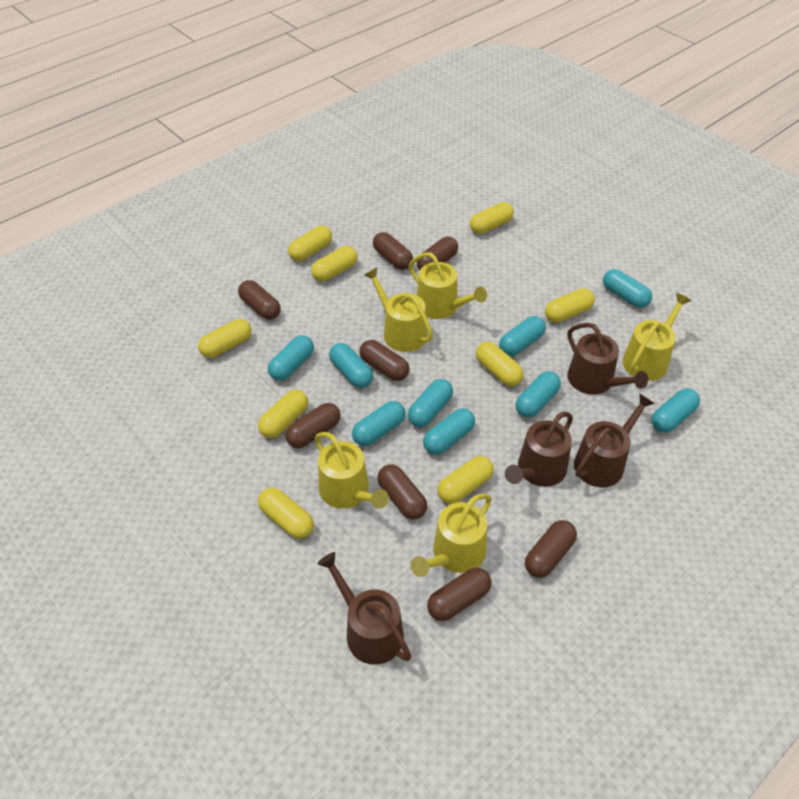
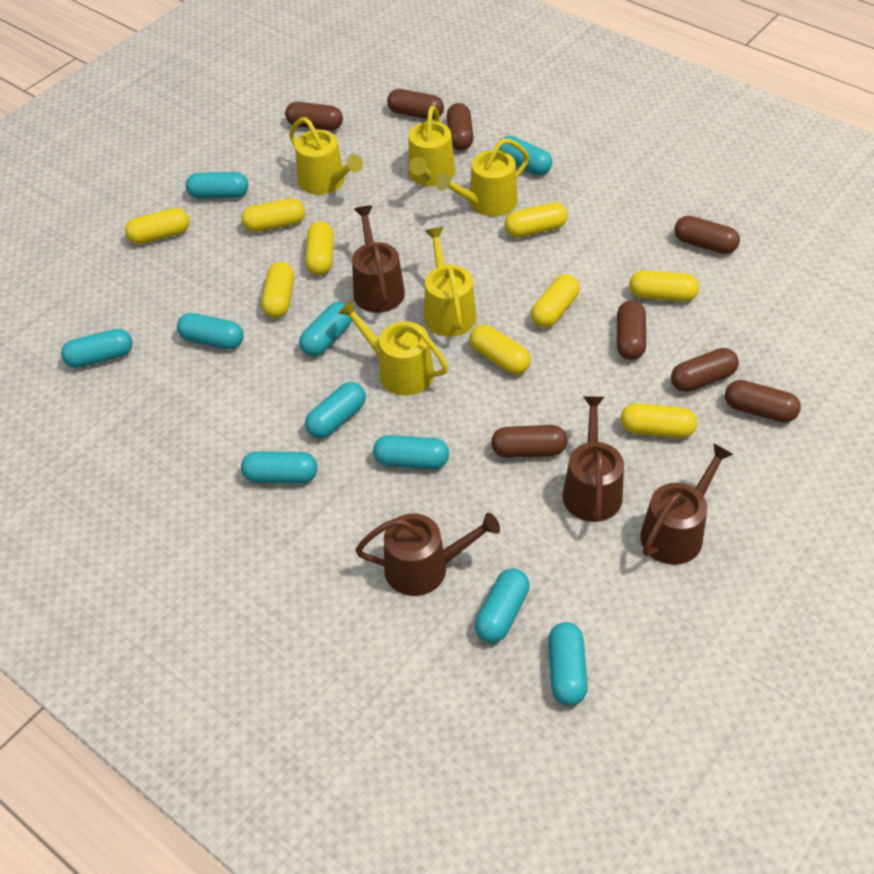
turquoise capsule: [268,335,314,381] [329,343,373,388] [352,401,406,446] [408,379,453,427] [423,408,475,455] [499,316,546,356] [516,371,561,418] [603,269,652,308] [651,388,700,433] = 9 -> [61,329,133,368] [177,313,243,349] [186,172,248,199] [241,451,318,483] [299,302,352,356] [305,382,366,438] [373,435,449,469] [475,568,530,643] [499,136,552,175] [548,622,588,706] = 10

